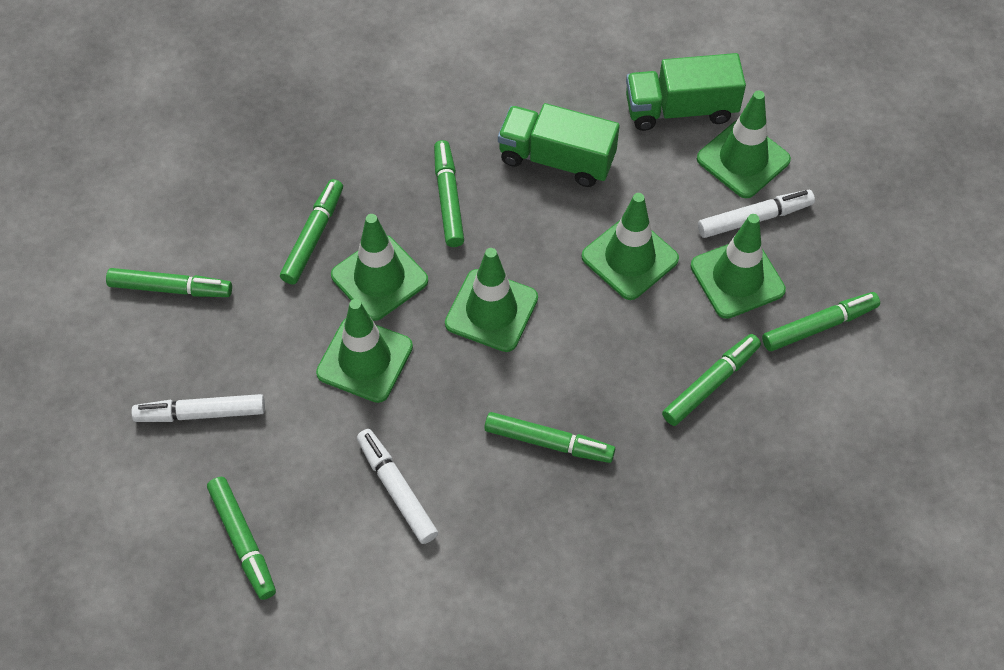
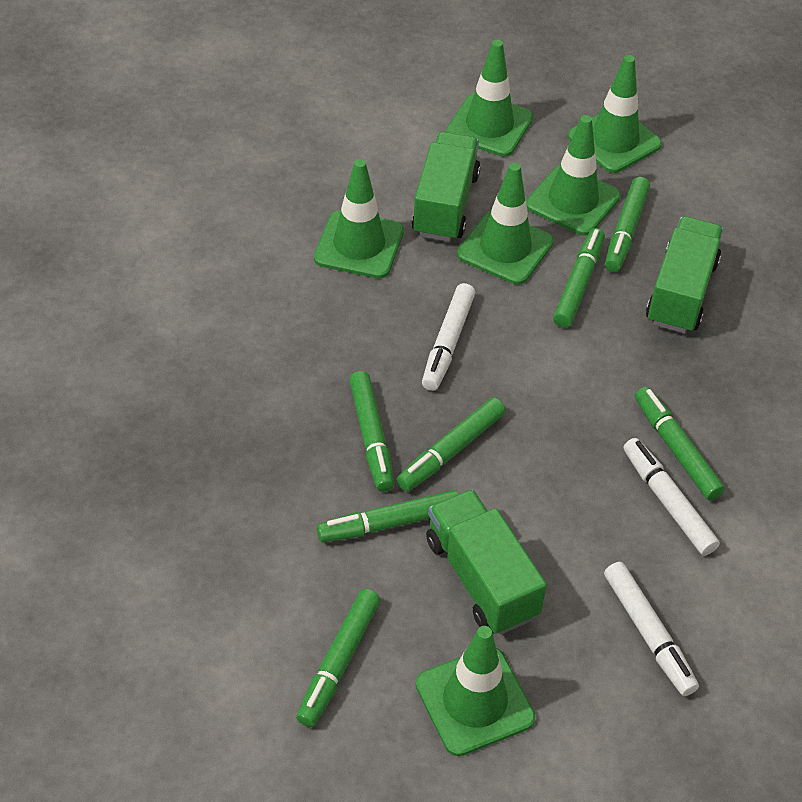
green truck: [498,103,620,187] [626,53,746,131] = 2 -> [412,132,480,242] [426,489,547,635] [646,216,723,333] = 3

